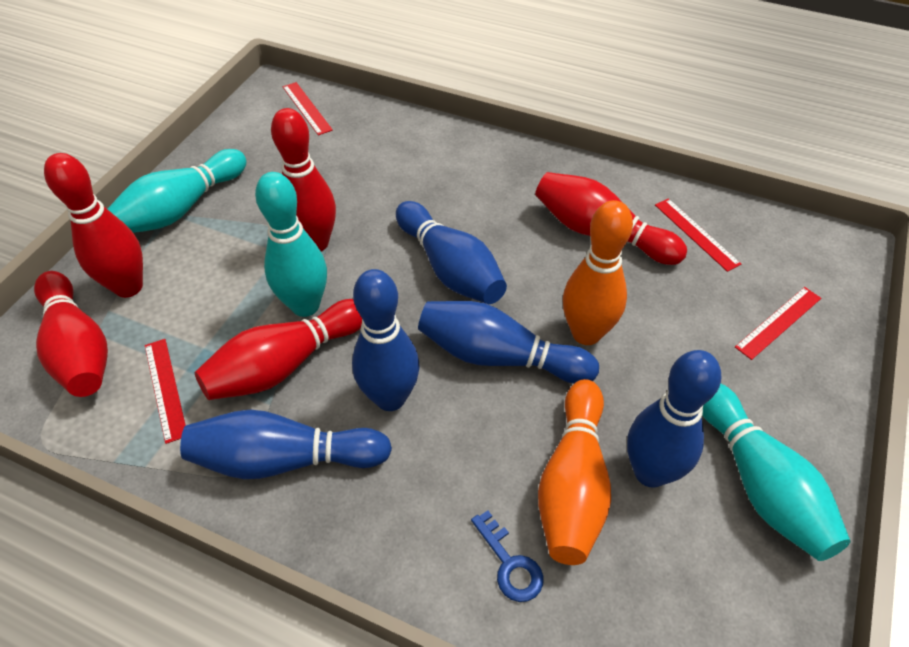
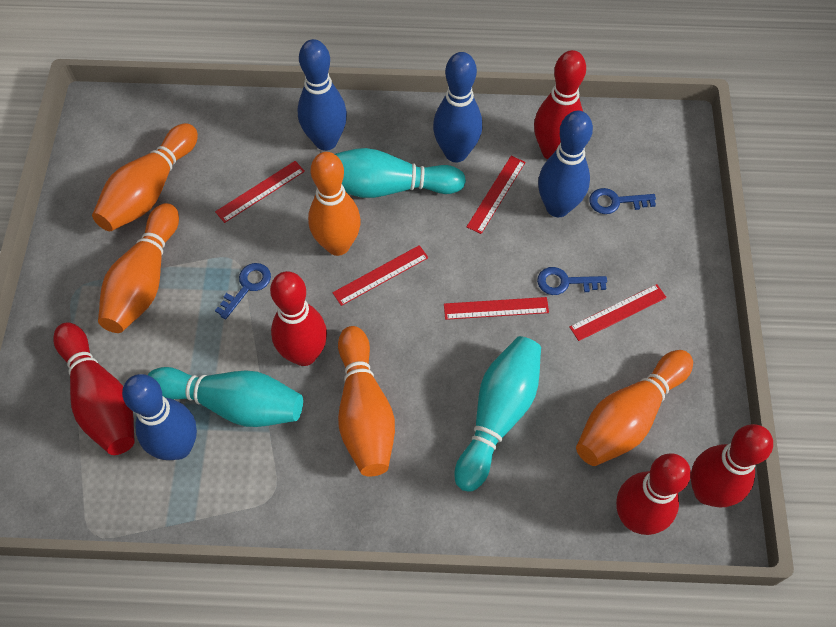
blue bowling pin: [180,409,392,479] [352,269,419,411] [396,201,507,304] [418,301,599,384] [627,350,721,488] = 5 -> [122,374,197,460] [298,39,347,151] [433,52,482,162] [538,111,593,217] = 4
blue key: [471,511,543,602] = 1 -> [215,263,271,320] [537,267,607,295] [589,188,656,214] = 3
orange bowling pin: [538,379,611,565] [563,200,633,345] = 2 -> [92,123,198,231] [98,203,179,333] [308,152,361,256] [338,326,395,476] [576,350,693,466] = 5
red ruler: [145,339,186,444] [283,82,333,136] [655,198,741,272] [735,287,821,360] = 4 -> [215,161,305,223] [332,245,429,306] [444,297,549,320] [466,156,525,234] [569,284,667,341] = 5

